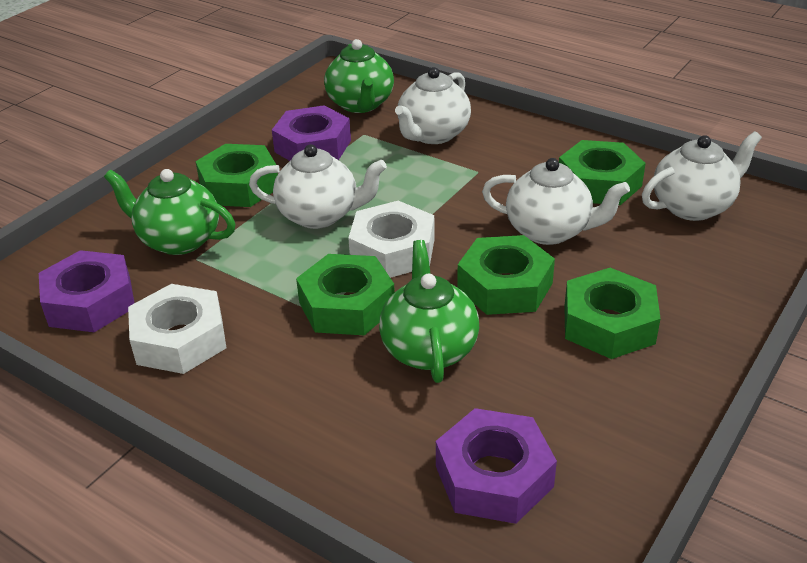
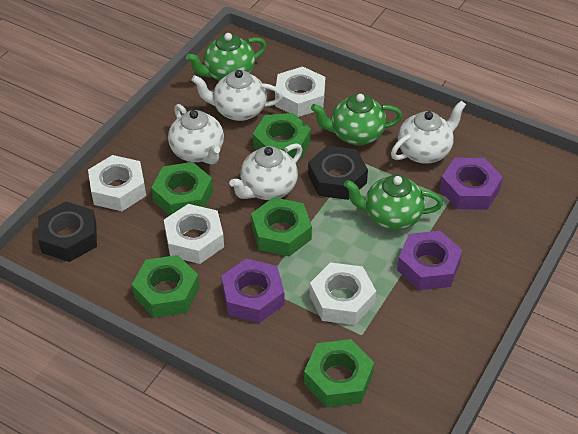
black nut: none = 0 -> [38,201,97,262] [308,146,368,200] = 2
white nut: [128,284,226,374] [348,201,435,278] = 2 -> [88,155,146,211] [164,204,224,264] [275,66,325,117] [310,262,376,325] = 4

